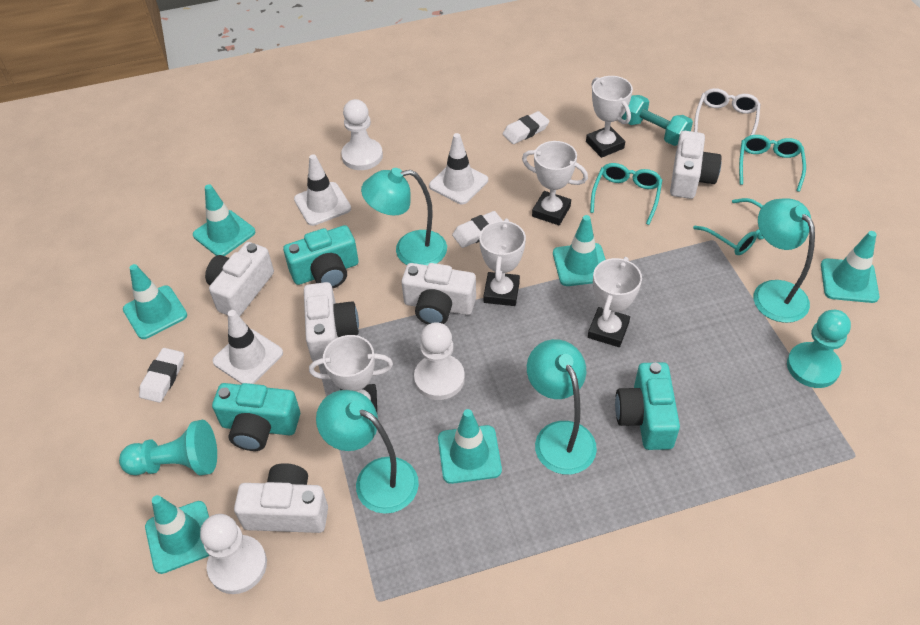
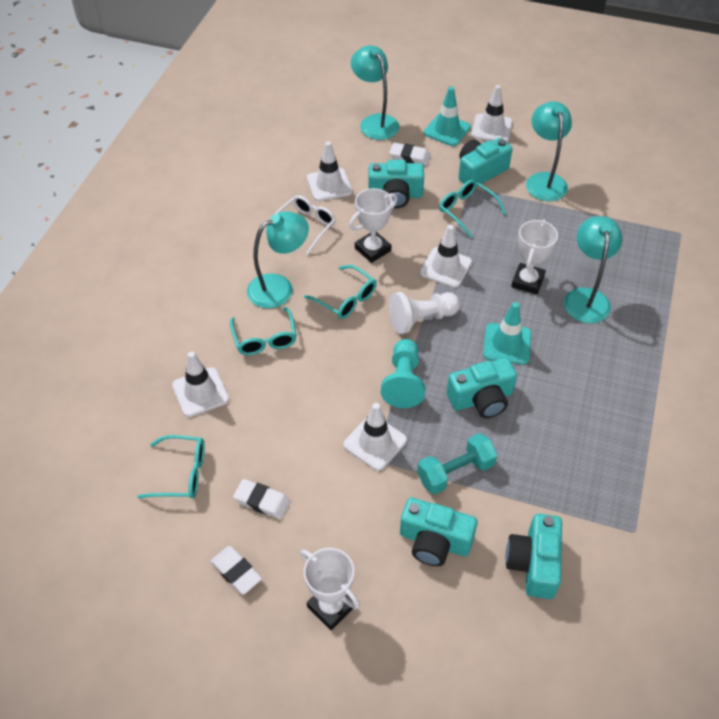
turquoise camera: [212,383,300,451] [283,225,359,289] [615,362,680,450] = 3 -> [368,160,424,208] [400,497,477,566] [447,358,517,418] [458,138,512,186] [506,514,562,599] = 5
turquoise glasses: [590,163,662,225] [693,198,764,255] [739,135,806,192] = 3 -> [137,435,205,499] [230,307,297,355] [304,265,377,319] [439,179,506,238] = 4
turquoise pawn: [119,420,217,475] [787,310,851,388] = 2 -> [381,339,425,408] = 1
turquoise traffic cone: [123,264,187,339] [145,495,209,574] [193,184,255,256] [438,409,502,484] [553,215,606,286] [821,231,879,303] = 6 -> [424,87,471,146] [483,302,531,365] = 2
white camera: [205,242,274,316] [234,463,328,533] [304,282,359,362] [402,263,476,324] [670,131,722,199] = 5 -> none = 0
white pawn: [200,514,267,594] [341,99,383,170] [414,322,465,400] = 3 -> [389,292,460,334] = 1
white traffic cone: [213,310,283,384] [294,154,351,226] [429,133,488,204] = 3 -> [172,351,229,417] [307,141,352,201] [343,403,407,471] [420,225,472,288] [472,85,512,142] = 5
white trophy: [309,335,393,412] [479,219,526,306] [522,141,588,225] [586,76,633,158] [588,257,642,347] = 5 -> [300,548,360,630] [349,188,397,263] [511,219,558,294] = 3

